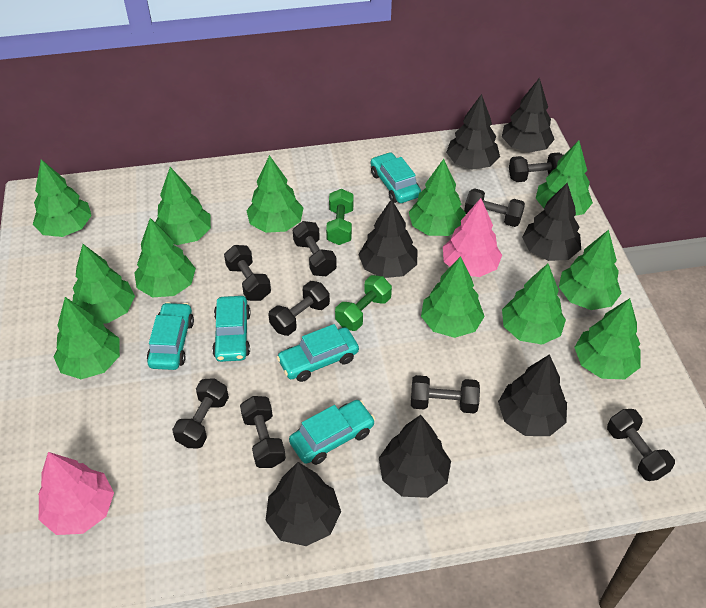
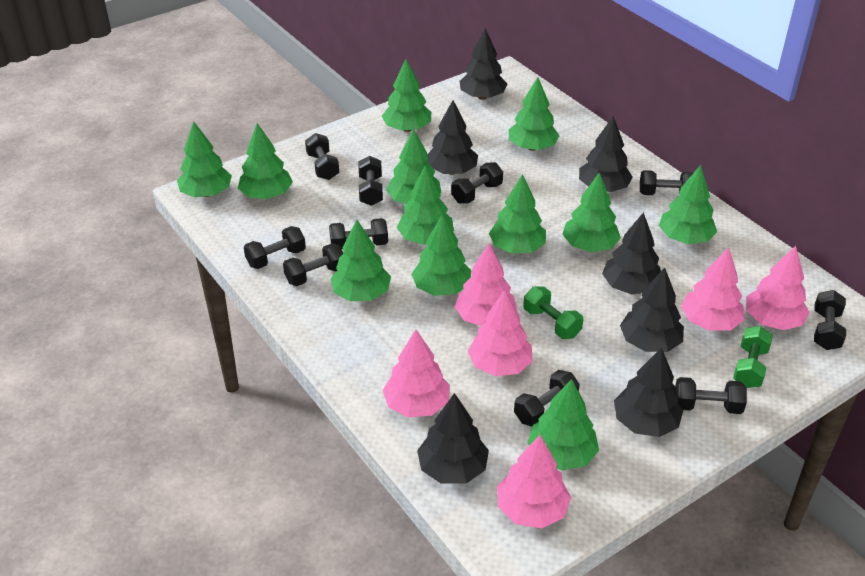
black dumbbell: [172,378,229,448] [224,245,271,301] [240,396,286,468] [268,281,330,336] [293,221,337,276] [411,375,480,413] [464,188,525,227] [509,152,564,182] [607,409,675,481] = 9 -> [244,226,306,269] [283,243,343,286] [305,133,339,180] [329,218,388,249] [358,156,383,206] [451,162,503,204] [514,370,580,427] [640,170,693,195] [675,377,747,414] [814,290,846,350] = 10
pink tree: [38,452,114,535] [443,198,502,277] = 2 -> [383,330,450,418] [455,244,517,326] [468,290,533,376] [497,435,571,528] [681,247,745,331] [746,246,810,330] = 6
turquoise car: [147,302,194,370] [212,296,251,362] [276,324,359,382] [289,400,375,465] [371,152,421,203] = 5 -> none = 0

